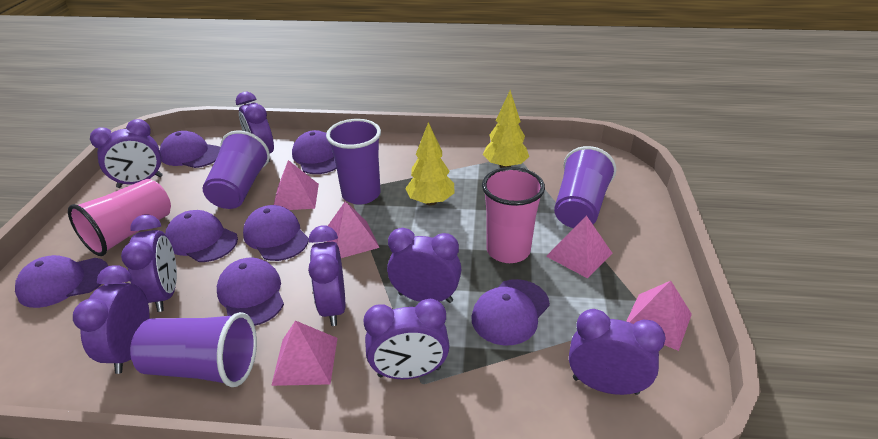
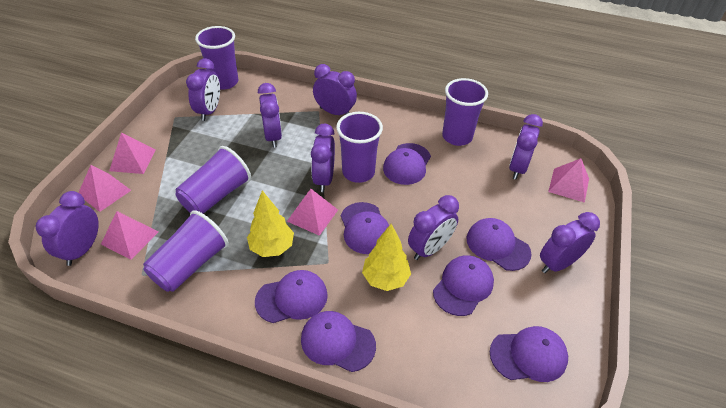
pink cup: [68,179,171,256] [482,167,545,263] = 2 -> none = 0
purple cup: [130,312,257,387] [203,131,270,209] [326,119,381,205] [554,146,616,228] = 4 -> [143,210,229,292] [175,146,251,214] [195,26,239,90] [336,112,383,183] [442,78,488,146] = 5

